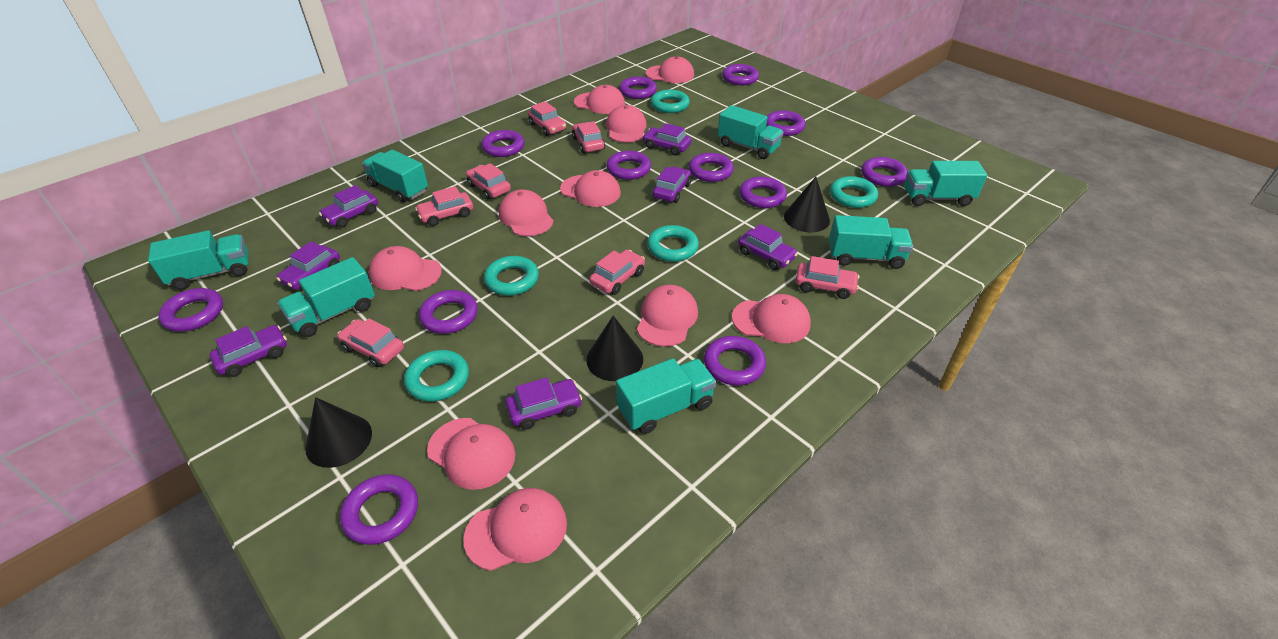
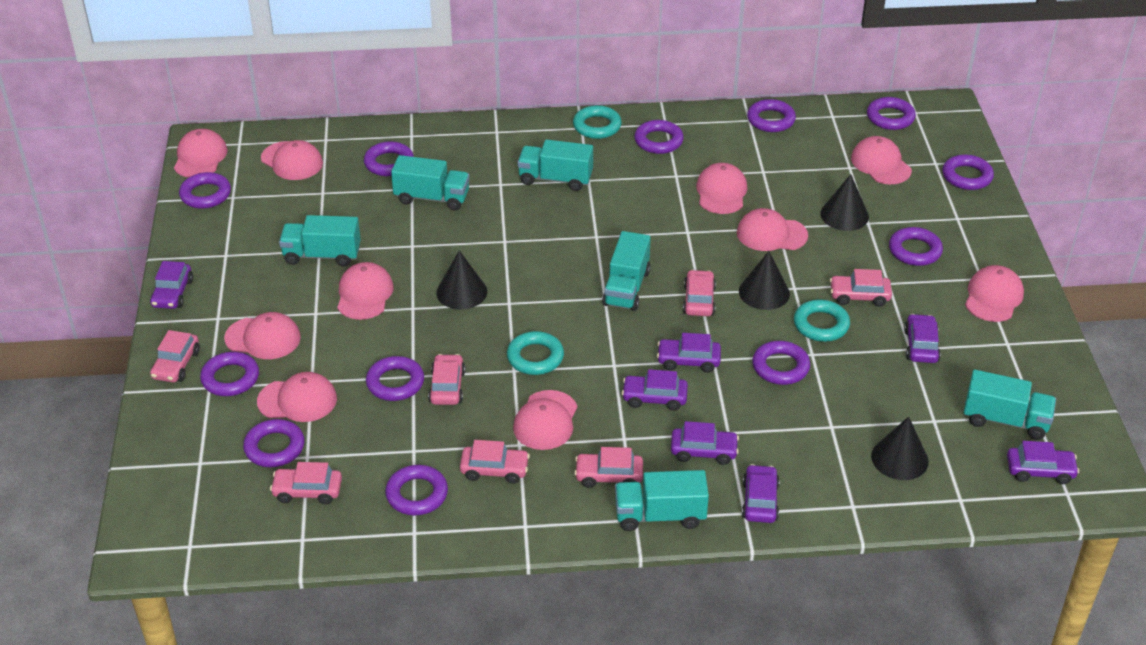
black cone: [305,397,372,468] [586,316,643,381] [784,177,830,232] = 3 -> [436,250,487,310] [739,251,790,310] [820,174,869,231] [871,416,929,480] = 4
turquoise ring: [404,350,469,402] [484,256,539,296] [647,225,699,262] [651,90,690,113] [830,176,878,208] = 5 -> [507,331,564,375] [573,105,622,139] [794,299,850,342] = 3
turquoise truck: [148,230,248,290] [277,257,375,337] [362,150,428,202] [616,358,716,434] [718,105,784,159] [829,215,913,269] [905,161,987,206] = 7 -> [279,215,361,267] [391,155,470,211] [517,139,593,191] [602,231,651,311] [615,470,709,531] [964,370,1056,440] = 6

